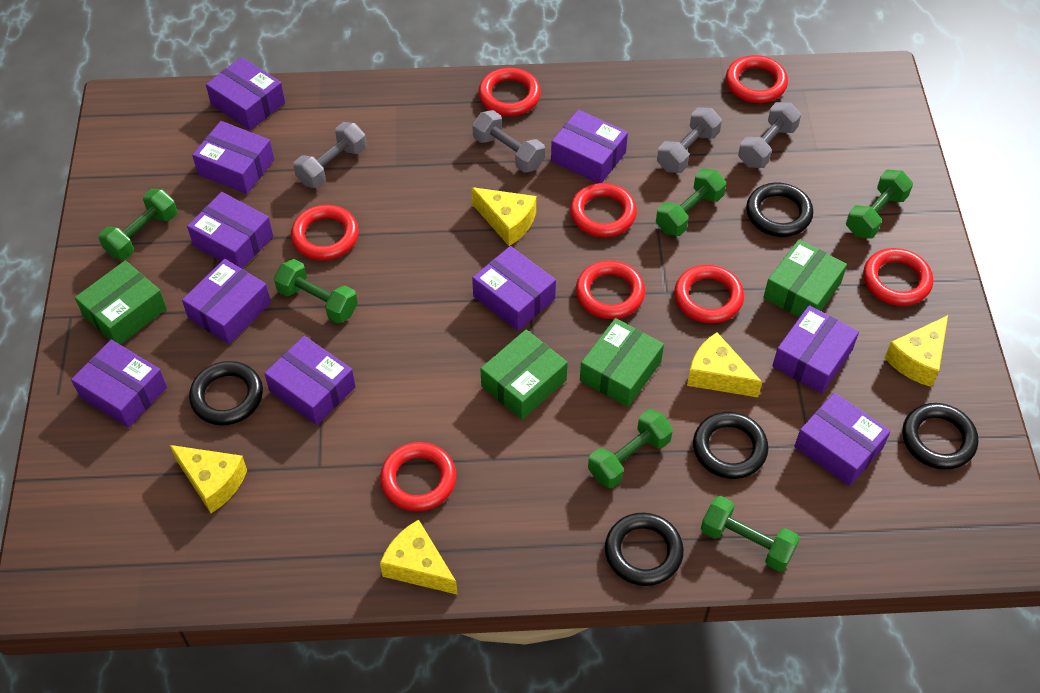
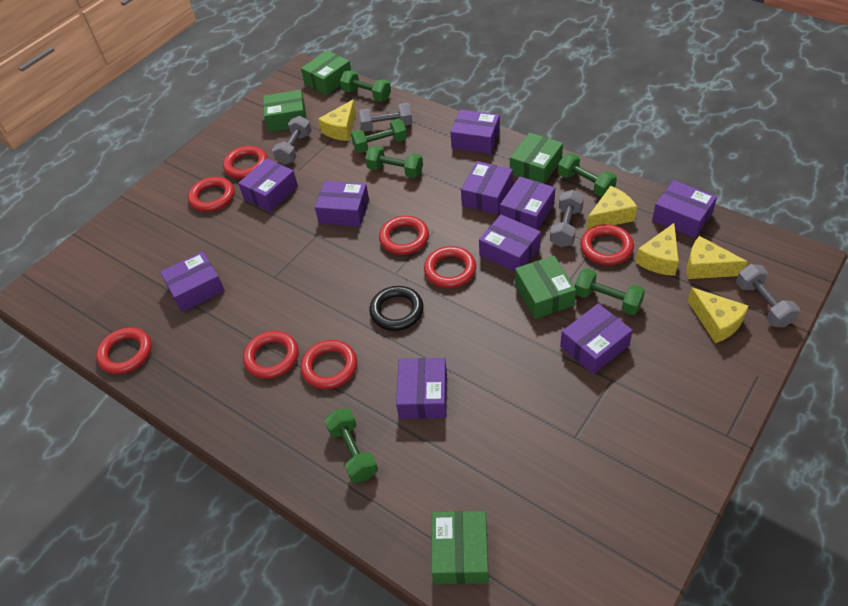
black ring: [189,361,263,425] [605,512,684,586] [693,412,768,479] [746,183,813,237] [902,403,978,470] = 5 -> [369,286,423,331] = 1
green box: [75,260,167,345] [480,329,568,420] [580,318,664,407] [763,239,847,318] = 4 -> [263,90,306,132] [301,50,351,95] [431,511,489,584] [510,133,563,184] [515,256,576,319] = 5

